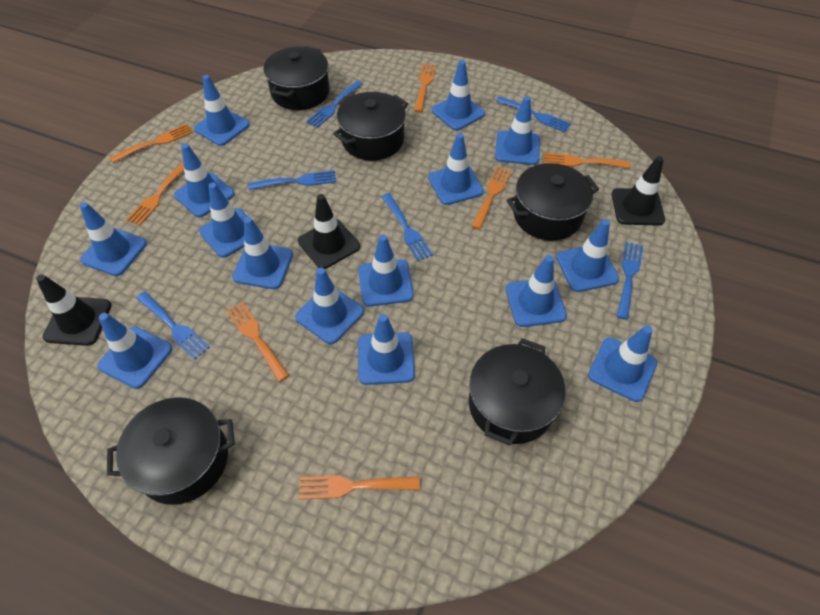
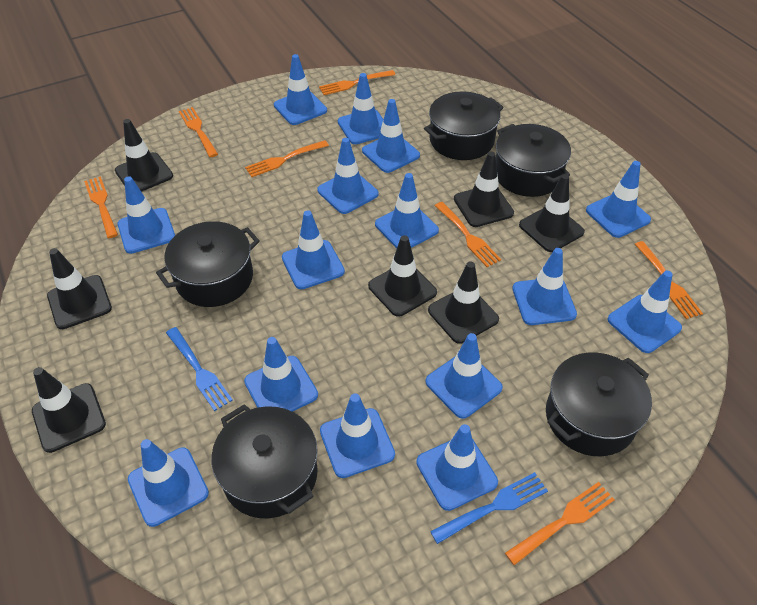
black traffic cone: [36,274,111,346] [298,194,360,269] [612,156,665,226] = 3 -> [32,367,106,453] [47,248,112,329] [115,119,173,192] [368,235,437,317] [428,261,499,344] [454,152,514,227] [519,174,585,252] = 7
blue fork: [136,291,210,360] [248,170,336,190] [306,81,363,128] [381,193,433,261] [496,96,571,133] [617,242,643,320] = 6 -> [166,327,233,411] [430,472,548,544] = 2

